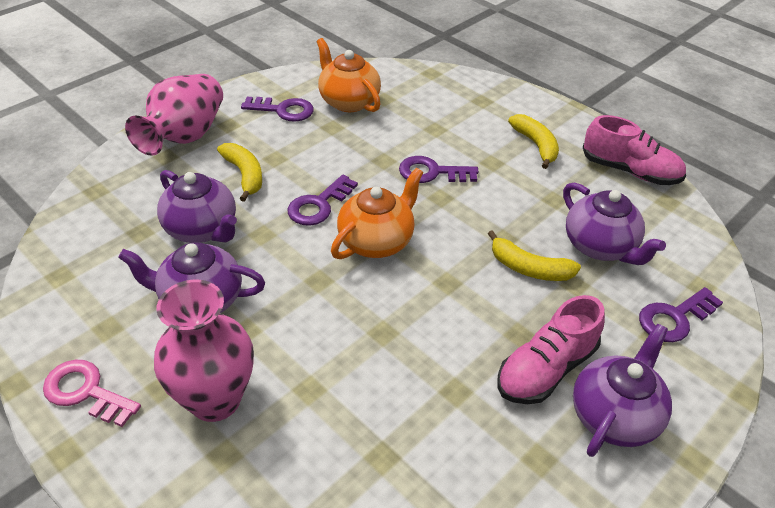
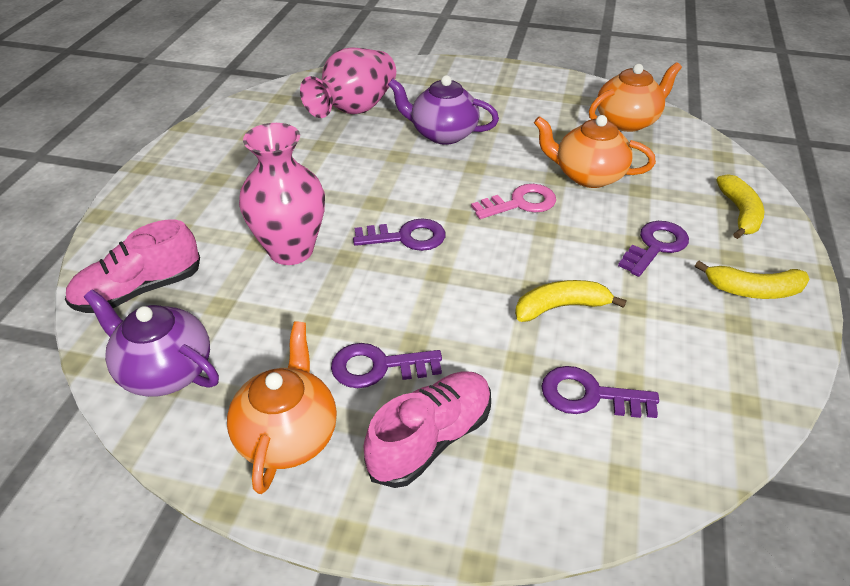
orange teapot: [317,38,381,112] [331,168,423,259] = 2 -> [227,321,337,494] [534,115,656,188] [589,62,682,132] = 3
purple teapot: [118,242,265,313] [157,170,237,243] [563,182,666,265] [573,324,672,457] = 4 -> [84,289,219,397] [388,75,499,145] = 2

